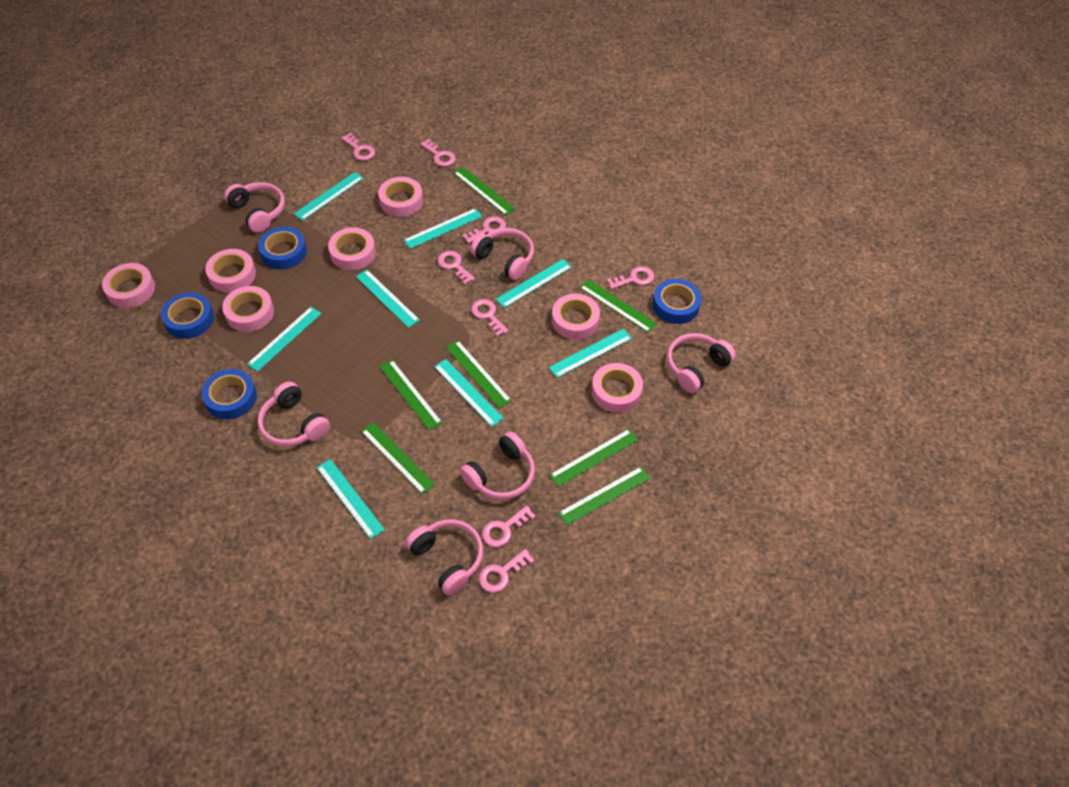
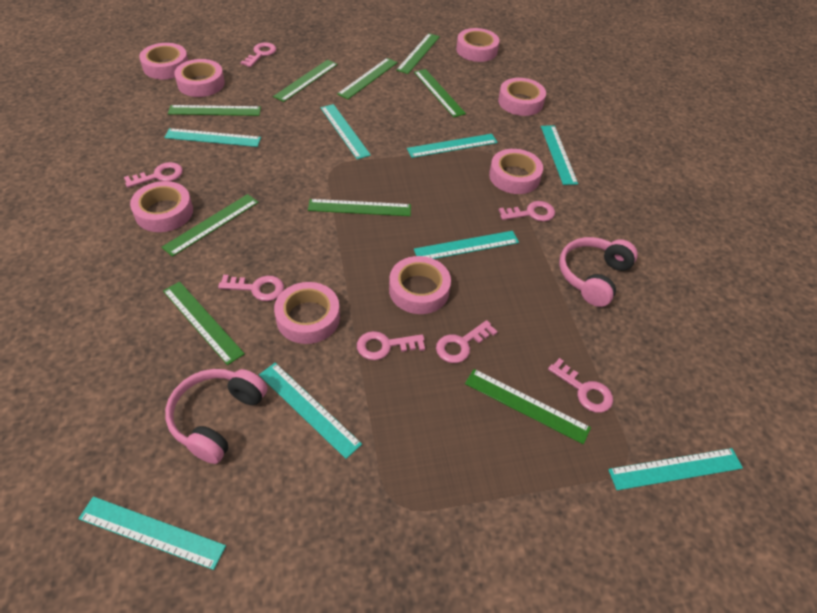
blue tape: [161,292,214,339] [201,369,257,419] [258,227,307,269] [653,279,702,324] = 4 -> none = 0
green ruler: [361,422,435,494] [380,360,442,431] [446,340,512,408] [453,167,515,215] [550,429,638,487] [558,467,650,525] [579,279,657,333] = 7 -> [162,194,259,257] [163,281,245,365] [168,105,261,116] [273,59,338,102] [308,199,411,216] [337,58,398,99] [396,33,440,74] [414,69,466,117] [465,369,591,444] = 9
pink headphones: [224,182,285,233] [257,381,330,447] [405,519,483,596] [460,431,535,500] [470,228,534,280] [667,333,736,393] = 6 -> [165,369,267,464] [559,237,638,307] = 2
pink key: [341,133,375,161] [420,139,456,167] [438,251,475,285] [462,217,506,243] [471,299,508,337] [479,549,534,593] [482,506,536,547] [607,266,654,289] = 8 -> [124,162,183,188] [218,275,284,301] [240,42,276,67] [357,331,425,360] [436,320,498,363] [499,201,555,221] [548,358,613,413] = 7
pink tape: [102,263,155,308] [205,249,256,293] [222,286,274,332] [328,227,376,270] [378,177,423,217] [552,294,600,340] [592,363,643,413] = 7 -> [130,181,193,232] [139,43,188,79] [174,59,225,97] [274,282,340,344] [389,256,451,314] [456,28,499,62] [489,149,543,194] [498,78,546,116] = 8

